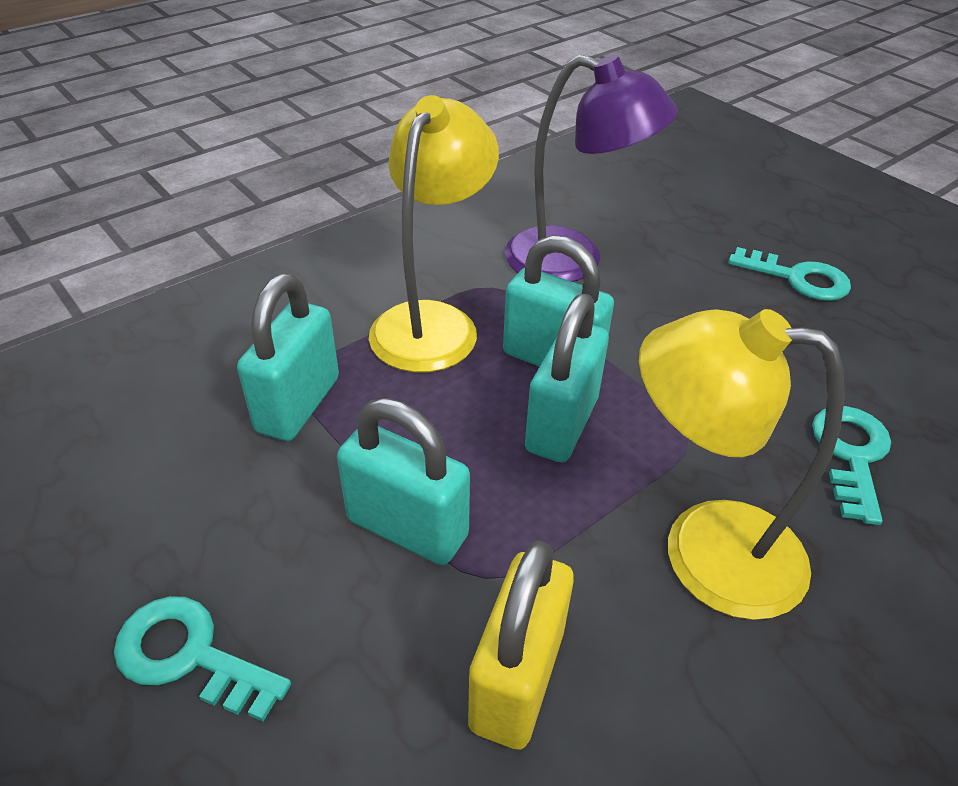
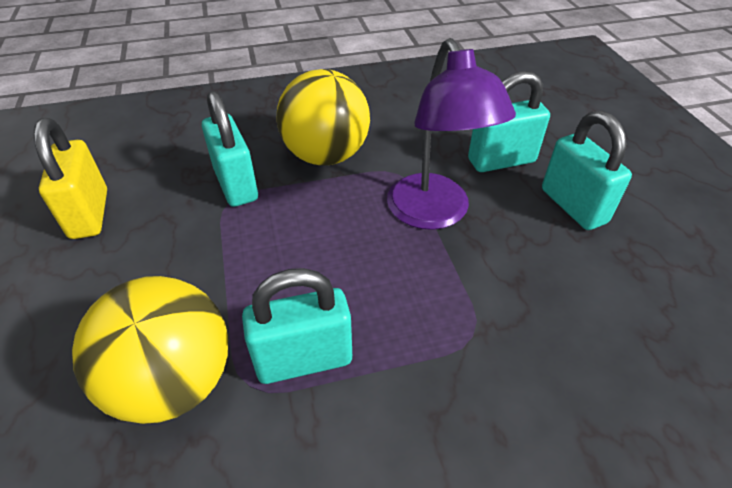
turquoise key: [114,596,291,722] [728,247,851,301] [812,406,891,525] = 3 -> none = 0
yellow ball: none = 0 -> [72,276,228,424] [276,69,370,166] = 2
yellow lamp: [369,95,499,373] [639,309,845,620] = 2 -> none = 0

